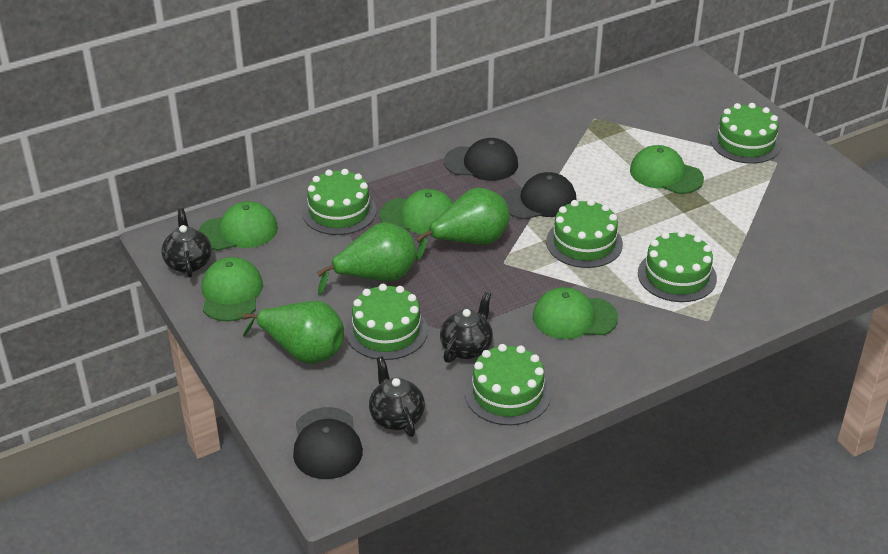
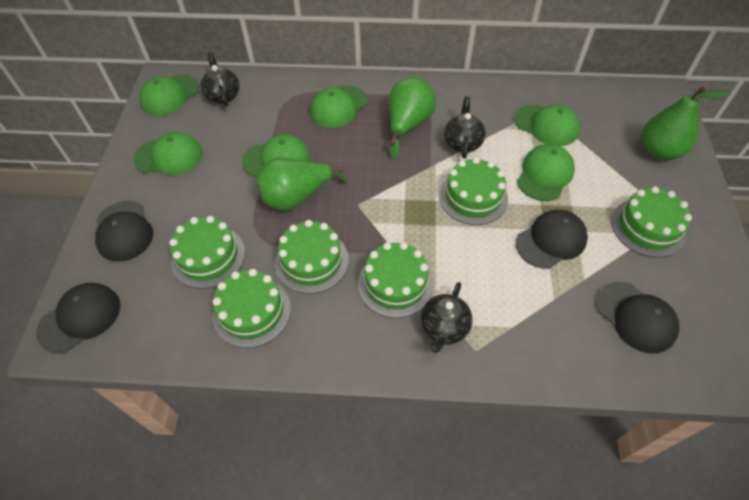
black cap: [293,407,363,479] [444,138,518,181] [502,172,576,220] = 3 -> [36,283,120,353] [95,201,153,262] [516,210,588,269] [596,282,679,353] = 4
green cap: [199,201,278,251] [202,257,263,322] [379,189,453,235] [533,287,618,339] [630,145,704,194] = 5 -> [134,132,203,175] [139,75,199,116] [242,134,310,177] [310,86,368,128] [515,104,580,146] [517,144,575,201] = 6

